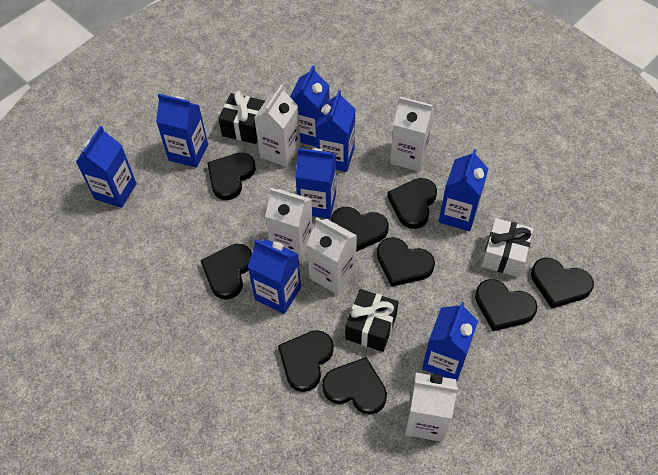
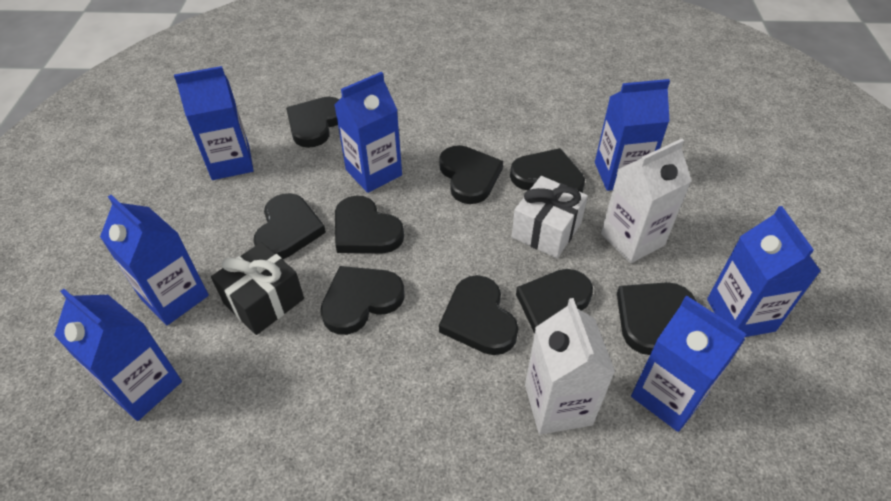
black gift: [218,91,265,144] [345,289,398,352] = 2 -> [211,242,304,335] = 1
blue carton: [76,126,137,208] [156,94,208,168] [248,239,301,314] [290,65,329,147] [296,148,336,219] [315,90,355,172] [422,302,478,382] [439,149,488,231] = 8 -> [54,289,182,421] [100,195,209,325] [174,66,254,180] [334,72,402,193] [595,79,670,191] [631,296,746,432] [707,206,821,337] = 7
white carton: [254,85,301,167] [265,188,313,261] [307,217,357,295] [390,97,434,172] [405,373,458,442] = 5 -> [525,298,615,435] [601,139,691,263] = 2

